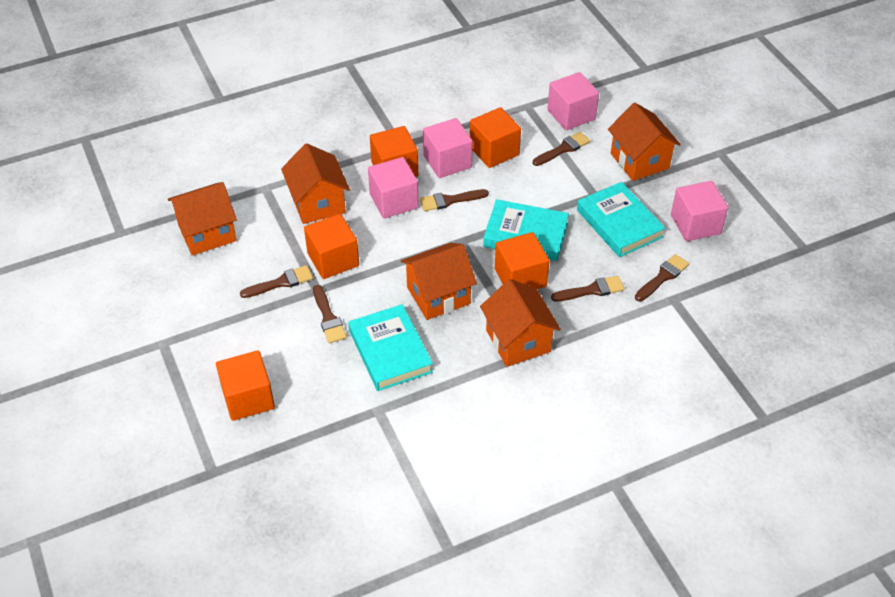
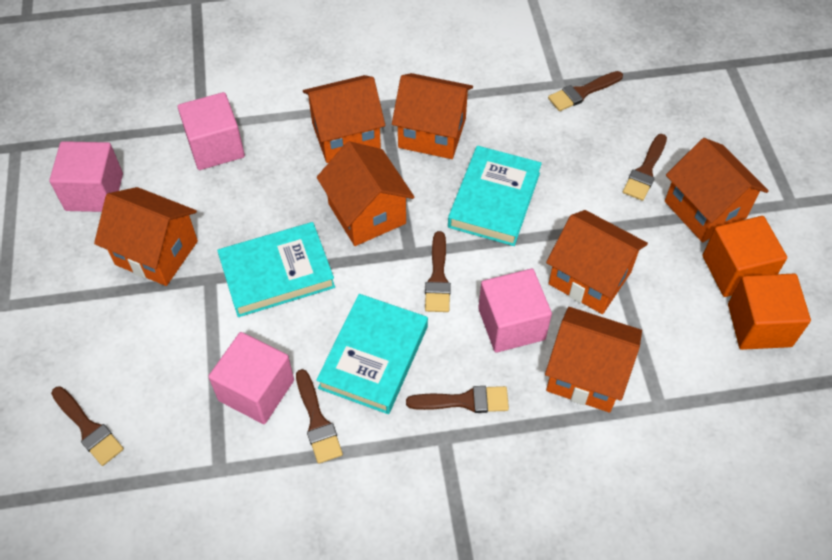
orange cube: [216,350,275,421] [304,214,359,279] [370,126,418,177] [470,107,521,168] [495,232,549,289] = 5 -> [702,216,787,297] [728,274,811,350] = 2
orange house: [168,182,237,256] [281,143,350,224] [401,243,477,320] [480,279,561,367] [608,103,681,181] = 5 -> [94,187,198,286] [303,75,385,163] [317,141,414,246] [392,73,473,159] [545,307,642,413] [546,210,648,314] [665,138,769,242] = 7

